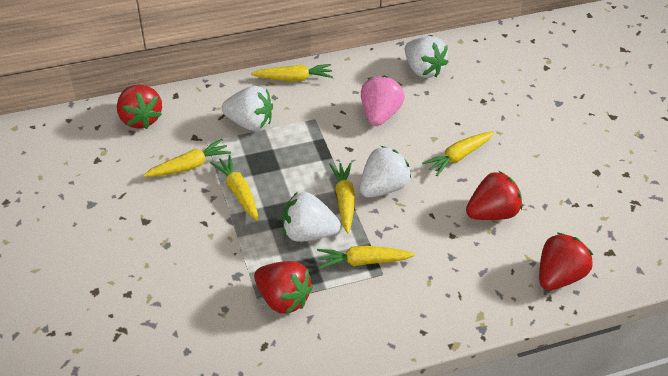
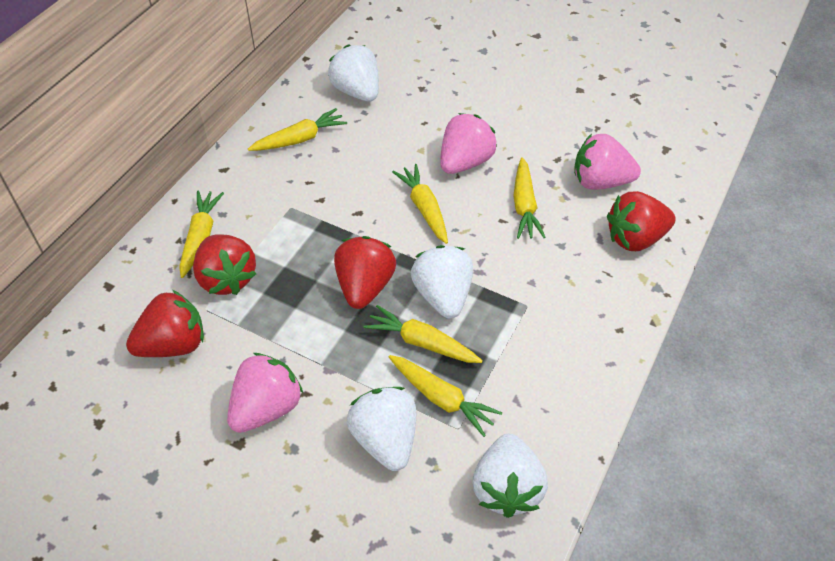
pink strawberry: [361,75,405,126] = 1 -> [227,353,303,433] [440,113,497,174] [574,134,641,190] = 3

